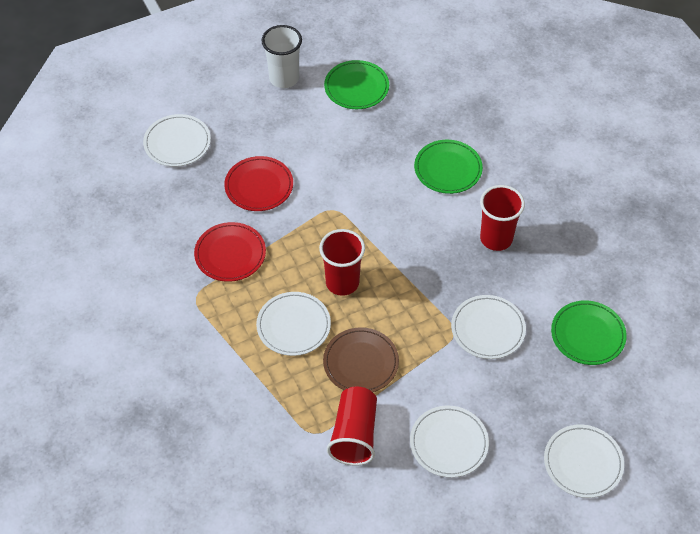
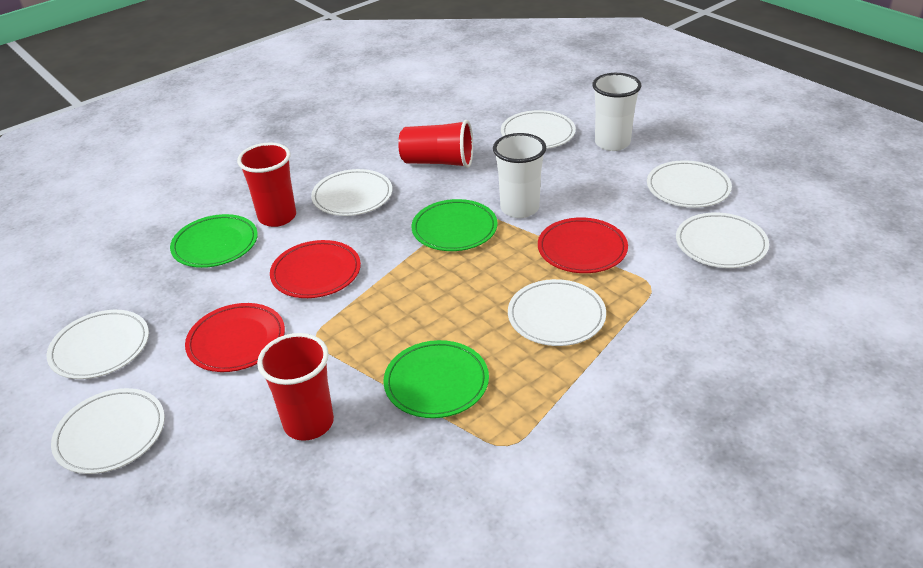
brown plate: [323,327,399,392] = 1 -> none = 0
red plate: [194,222,266,282] [224,156,293,211] = 2 -> [185,303,285,372] [270,240,361,298] [538,217,628,273] = 3
white cup: [262,25,302,88] = 1 -> [493,133,546,218] [592,73,641,151] = 2
white plate: [143,114,211,167] [256,292,331,356] [410,405,489,478] [451,295,526,359] [544,424,624,498] = 5 -> [47,310,149,379] [51,388,165,474] [311,169,392,216] [501,110,576,149] [508,279,606,346] [647,160,732,208] [676,212,769,268] = 7

